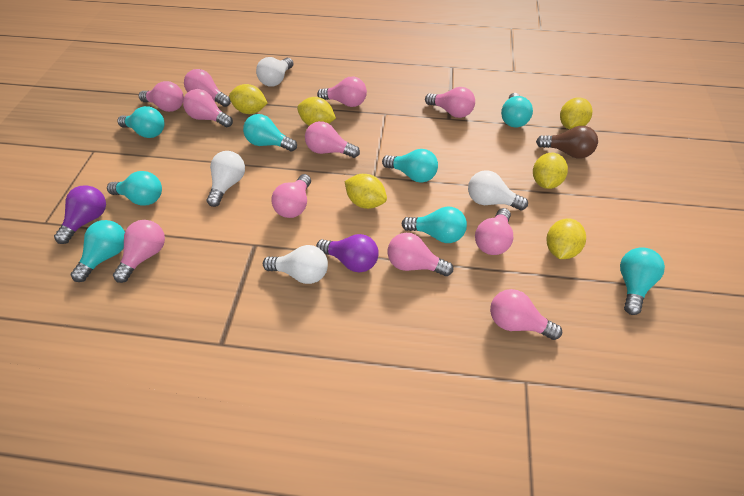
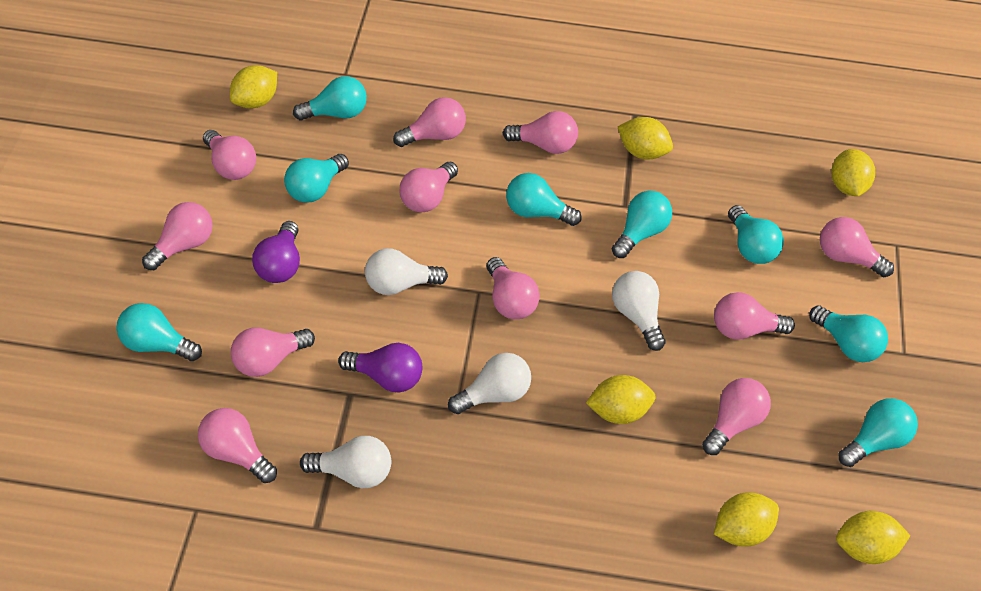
brown light bulb: [536,126,598,158] = 1 -> none = 0

